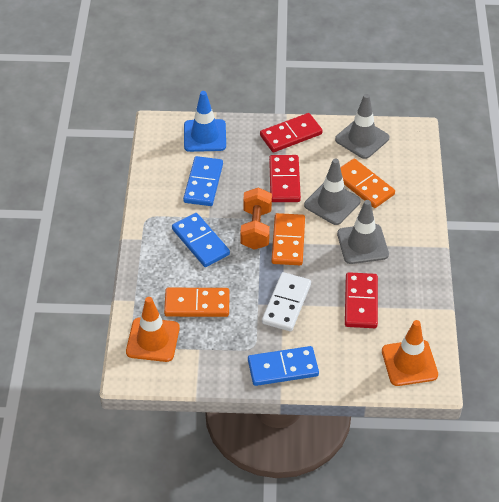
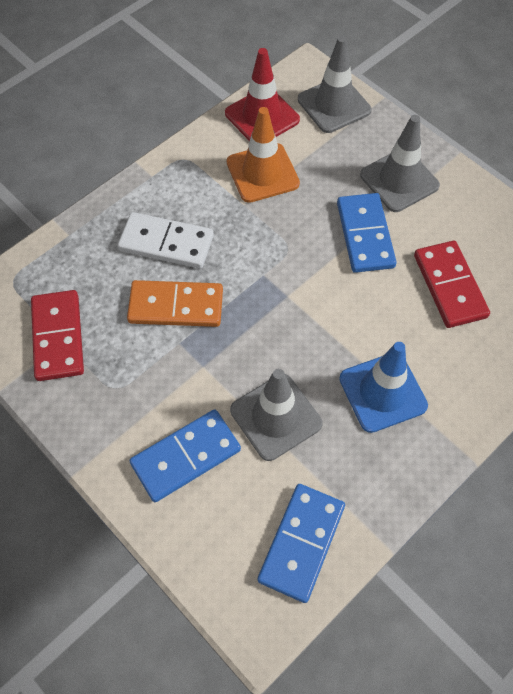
orange domino: [164,288,230,317] [271,213,305,265] [340,159,395,208] = 3 -> [127,280,223,327] = 1
orange dumbbell: [240,187,272,250] = 1 -> none = 0
orange traffic cone: [126,297,180,362] [382,320,438,386] = 2 -> [227,107,300,203] = 1
red domino: [260,113,323,153] [269,155,301,202] [345,272,378,328] = 3 -> [31,290,84,381] [414,241,490,328] = 2
red traffic cone: none = 0 -> [225,48,300,141] = 1

